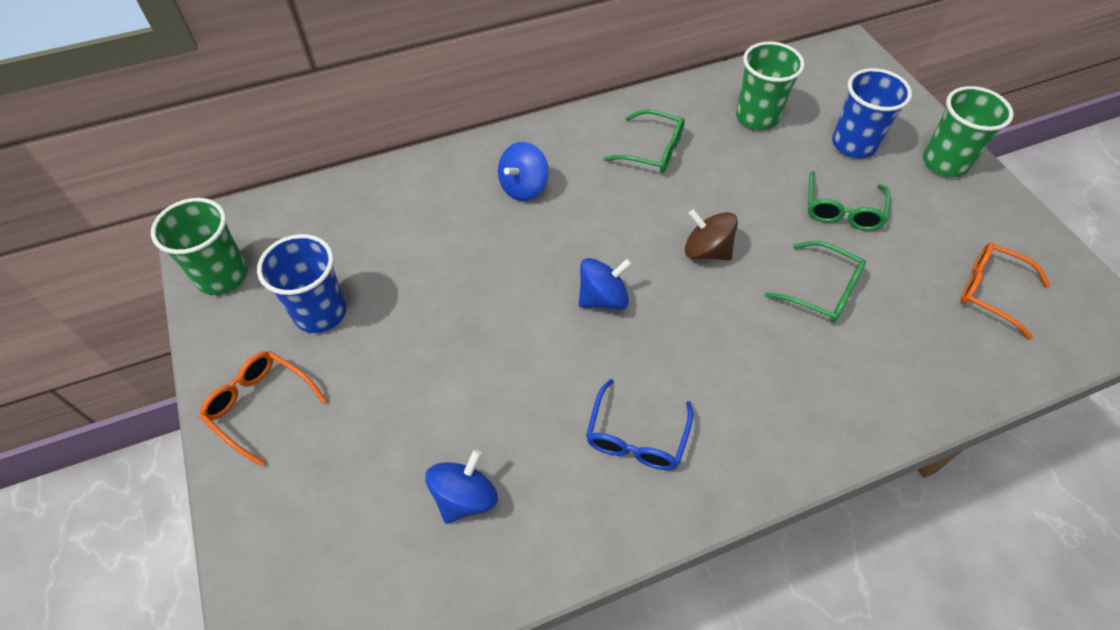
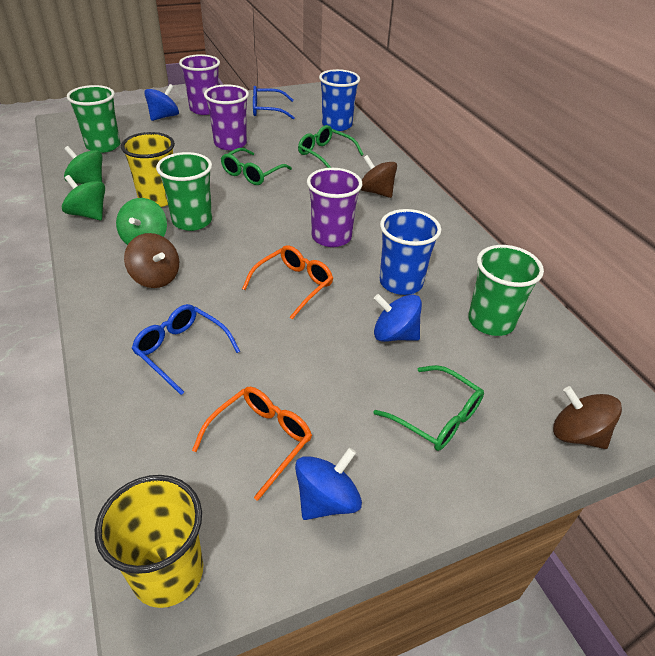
blue glasses: [586,379,693,470] = 1 -> [131,304,240,395] [253,86,295,119] = 2
brown spinning top: [685,209,738,260] = 1 -> [124,233,179,288] [361,155,397,198] [553,386,622,449] = 3
green spinning top: none = 0 -> [62,175,105,220] [64,146,103,184] [116,198,167,245] = 3
purple cup: none = 0 -> [179,54,220,115] [204,84,249,150] [307,168,362,247] = 3
yellow cup: none = 0 -> [95,475,203,608] [121,132,175,207] = 2

